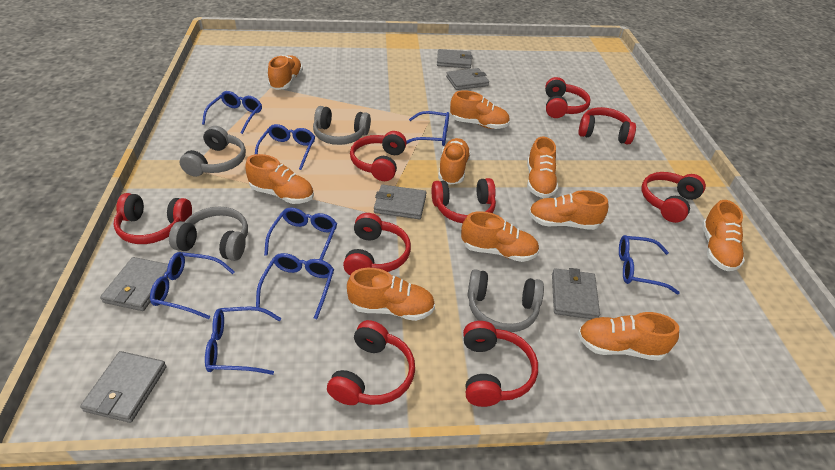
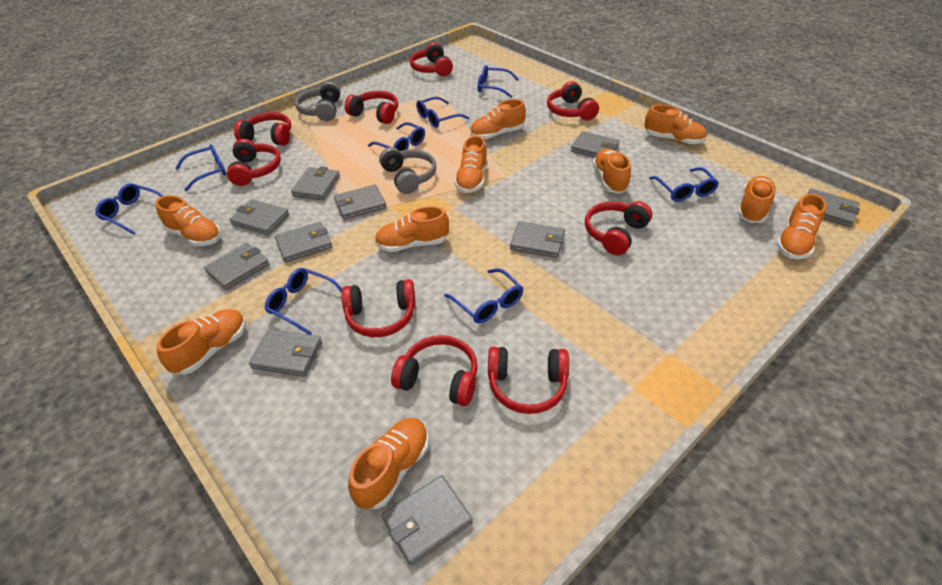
grey headphones: [169,207,248,261] [179,126,246,177] [313,106,371,145] [467,269,544,332] = 4 -> [295,82,341,121] [379,147,436,194] = 2
grey wallet: [80,351,167,423] [100,257,168,311] [374,185,427,219] [437,49,473,69] [446,68,489,90] [552,268,600,319] = 6 -> [204,243,269,290] [229,199,289,235] [249,329,322,377] [275,222,332,263] [291,166,340,200] [334,184,387,220] [381,475,473,566] [510,221,565,258] [571,131,620,157] [807,188,860,227] = 10

